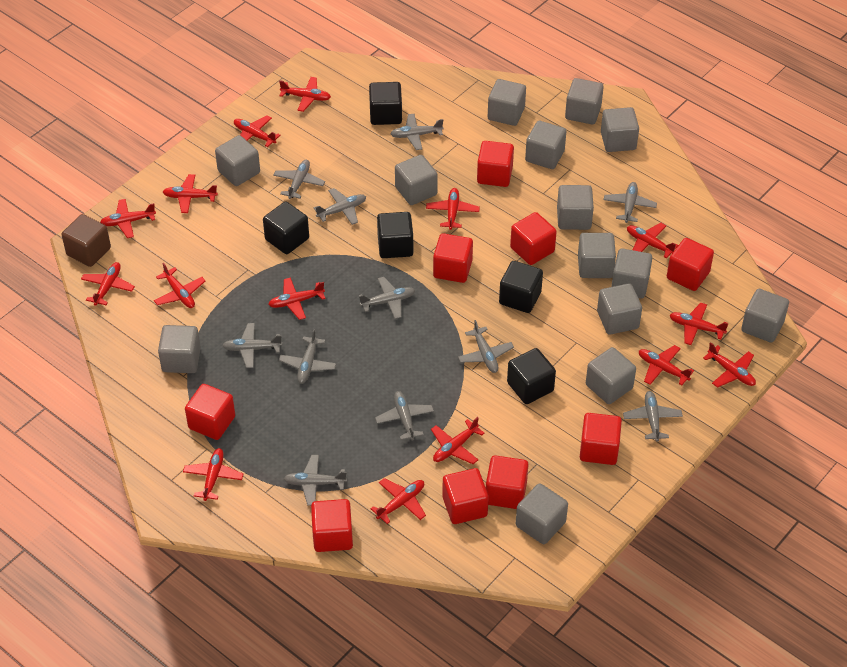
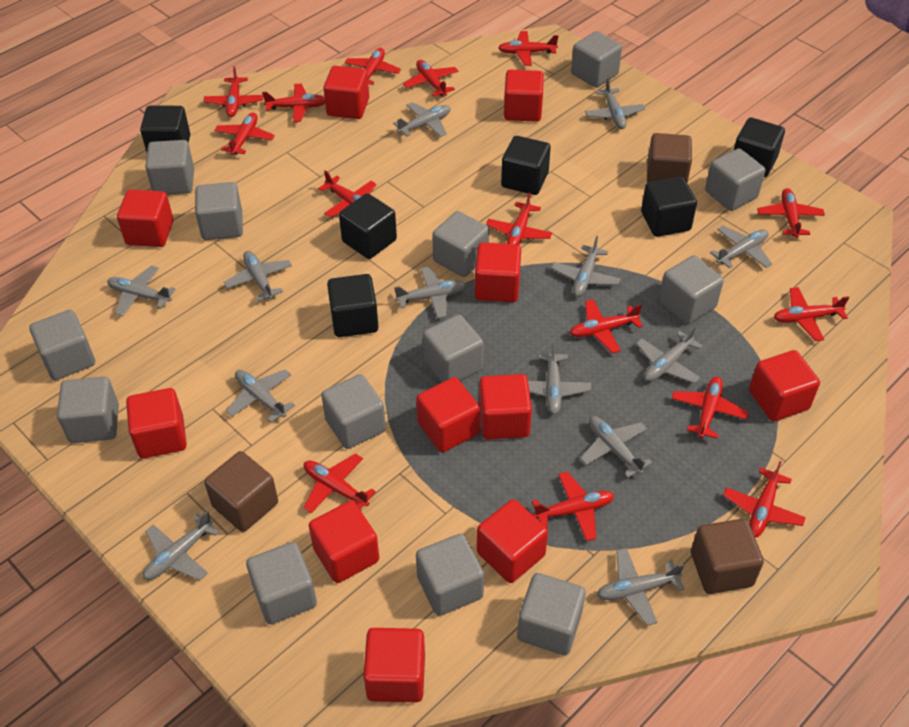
black cube: [263,201,309,254] [369,82,402,125] [377,212,413,258] [499,261,543,313] [507,348,556,404] = 5 -> [140,106,190,152] [327,274,379,337] [339,193,397,259] [501,136,551,195] [641,177,697,237] [734,117,785,177] = 6
brown cube: [62,214,111,267] = 1 -> [204,451,278,532] [647,133,692,183] [691,519,764,594] = 3
grey cube: [158,325,201,373] [215,135,260,186] [395,155,438,205] [488,79,526,126] [516,483,568,544] [525,121,566,169] [557,185,594,230] [565,78,604,124] [578,233,616,278] [586,347,636,404] [597,283,642,335] [601,107,639,152] [611,248,652,298] [741,289,789,343] = 14 -> [29,310,95,380] [57,377,119,443] [145,140,194,195] [195,182,243,240] [246,542,317,624] [321,374,386,449] [416,534,484,616] [423,315,484,382] [432,211,489,277] [517,573,586,655] [571,31,622,88] [659,255,724,324] [705,148,765,211] = 13
grey plane: [222,323,282,368] [273,160,325,199] [279,329,336,384] [284,455,347,506] [314,188,366,225] [359,277,415,319] [375,391,434,440] [390,114,444,150] [458,320,514,373] [603,182,657,223] [623,391,683,442] = 11 -> [107,266,175,316] [143,510,220,580] [224,251,292,301] [226,369,295,423] [393,102,451,137] [394,267,466,319] [528,342,591,414] [551,236,620,297] [580,416,653,478] [585,78,645,129] [597,548,685,626] [636,326,703,383] [710,226,772,268] = 13
red cube: [185,384,235,440] [311,499,353,552] [433,233,473,283] [442,468,489,524] [477,141,514,187] [486,455,528,509] [510,212,557,265] [580,413,622,465] [667,238,714,291] = 9 -> [117,190,173,247] [126,388,187,458] [309,501,379,583] [323,66,369,119] [363,628,425,702] [416,377,480,452] [475,242,521,302] [477,499,548,583] [479,374,532,440] [504,70,544,122] [749,350,820,421] = 11

